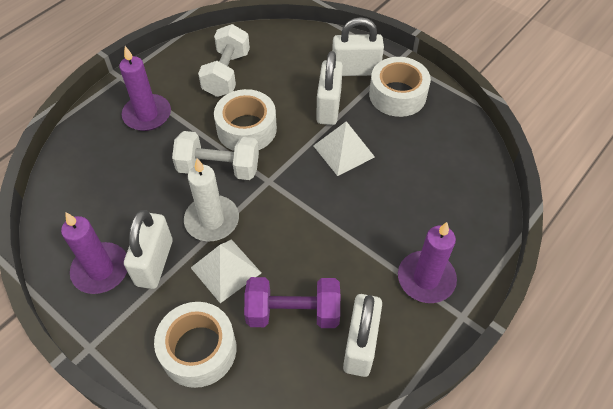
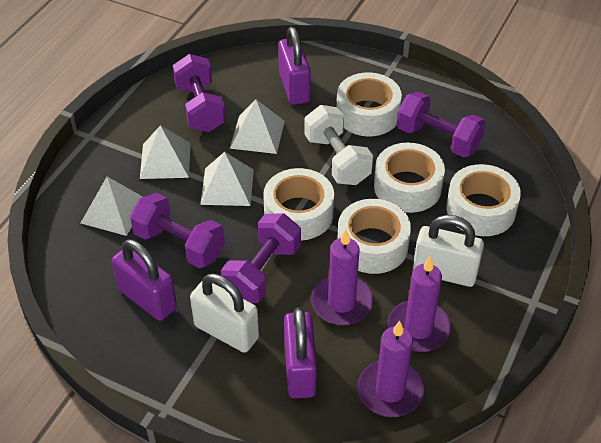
purple dumbbell: [244,277,340,328] = 1 -> [130,193,225,268] [173,54,226,132] [221,214,301,303] [397,92,486,157] = 4
purple padlock: none = 0 -> [112,239,177,321] [278,27,311,105] [284,307,317,399] = 3
white candle: [184,158,239,242] = 1 -> none = 0
white dumbbell: [172,131,259,180] [198,24,250,97] = 2 -> [304,105,373,185] = 1
white padlock: [124,210,173,289] [316,51,343,125] [332,17,384,76] [343,294,382,377] = 4 -> [190,274,259,353] [413,215,484,287] = 2
white pyramid: [191,239,261,303] [313,121,375,176] = 2 -> [81,177,143,236] [140,125,191,179] [200,152,254,206] [230,99,285,154] = 4
white tape: [154,302,237,388] [214,89,277,151] [369,57,431,117] = 3 -> [263,168,334,241] [337,73,402,136] [337,199,411,274] [374,143,445,213] [446,164,521,236] = 5

